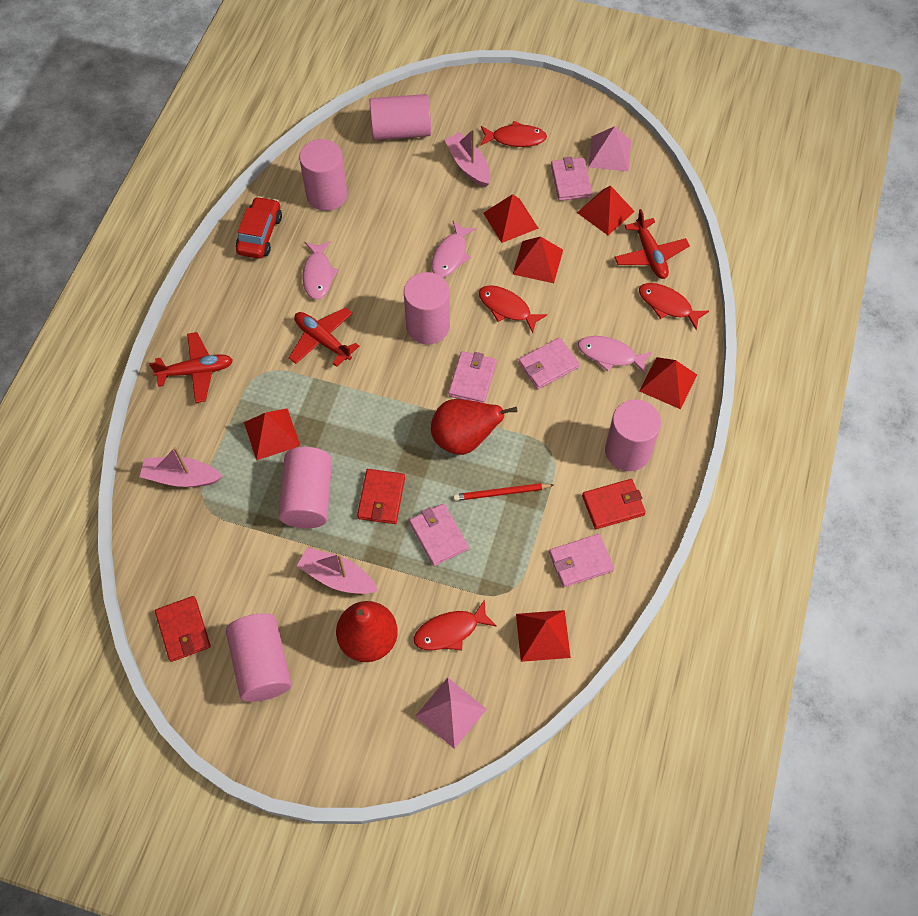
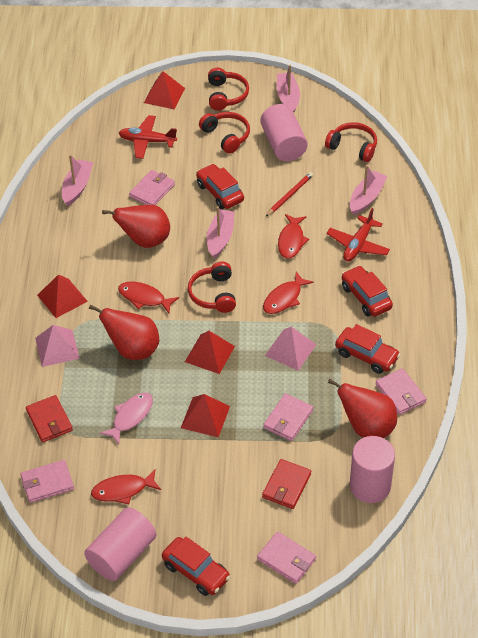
pink boat: [140,447,223,487] [297,547,378,594] [444,129,490,187] = 3 -> [62,155,93,206] [207,206,235,259] [277,65,300,113] [350,165,388,215] = 4
pink cylinder: [226,613,292,702] [279,447,332,528] [299,139,347,211] [370,94,431,140] [404,272,450,344] [605,399,661,471] = 6 -> [84,507,156,581] [261,104,308,161] [350,436,395,503] = 3
pink fish: [302,241,339,300] [431,221,476,278] [578,336,652,374] = 3 -> [100,393,153,444] = 1
red car: [236,196,282,259] = 1 -> [162,537,231,596] [196,164,244,209] [335,324,401,374] [342,265,393,317] = 4
red headphones: none = 0 -> [188,262,236,313] [199,112,250,154] [208,67,249,111] [325,122,377,162] = 4
red pear: [336,601,398,662] [431,399,517,455] = 2 -> [89,305,159,360] [102,205,170,248] [328,379,397,438] = 3
red plane: [149,332,233,403] [289,307,359,367] [614,209,690,279] = 3 -> [119,115,177,159] [327,208,390,262] = 2
red pyramid: [244,408,300,460] [483,194,539,243] [513,236,563,283] [516,610,571,662] [577,185,635,235] [639,357,697,409] = 6 -> [37,274,88,318] [144,71,185,109] [181,394,230,437] [185,331,235,374] = 4
red wallet: [155,596,211,662] [357,469,405,524] [582,479,646,529] = 3 -> [26,395,73,442] [262,459,311,509] = 2

